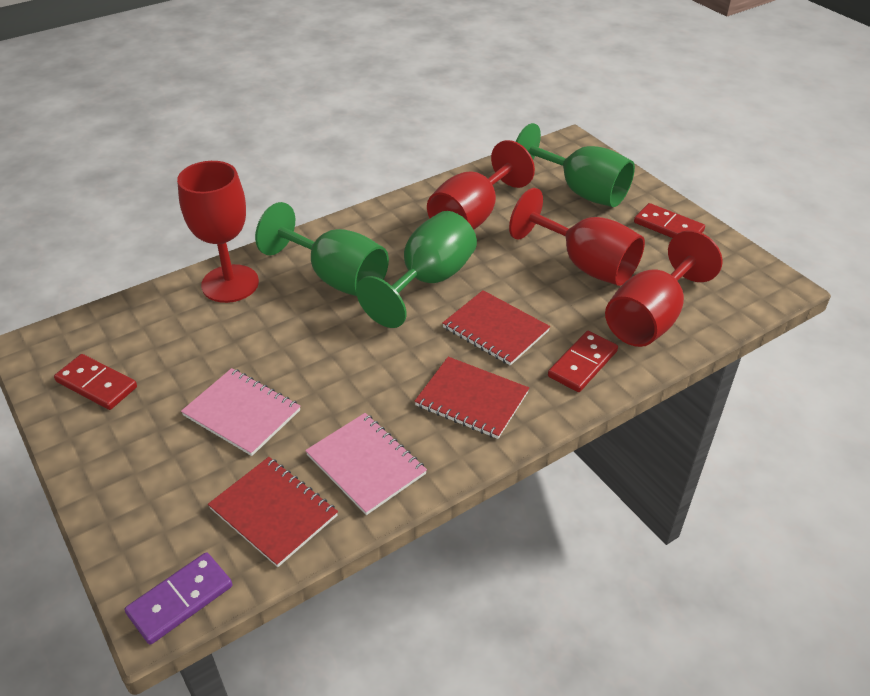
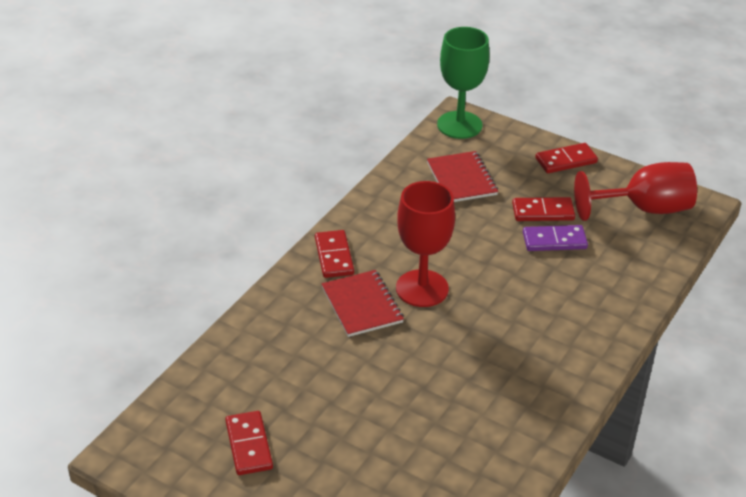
green goblet: [255,202,389,296] [356,211,477,328] [516,123,635,207] = 3 -> [437,27,489,139] = 1
pink notebook: [181,368,301,456] [305,413,427,515] = 2 -> none = 0
red domino: [54,354,137,410] [548,331,618,392] [634,203,705,238] = 3 -> [225,411,273,475] [315,230,354,278] [512,197,575,221] [535,143,598,173] = 4
red goblet: [177,161,259,303] [427,140,535,230] [509,188,645,286] [605,230,722,347] = 4 -> [396,181,455,307] [574,162,697,221] = 2
red notebook: [208,457,338,567] [414,357,529,439] [443,290,550,366] = 3 -> [321,270,404,337] [427,151,498,202] = 2

